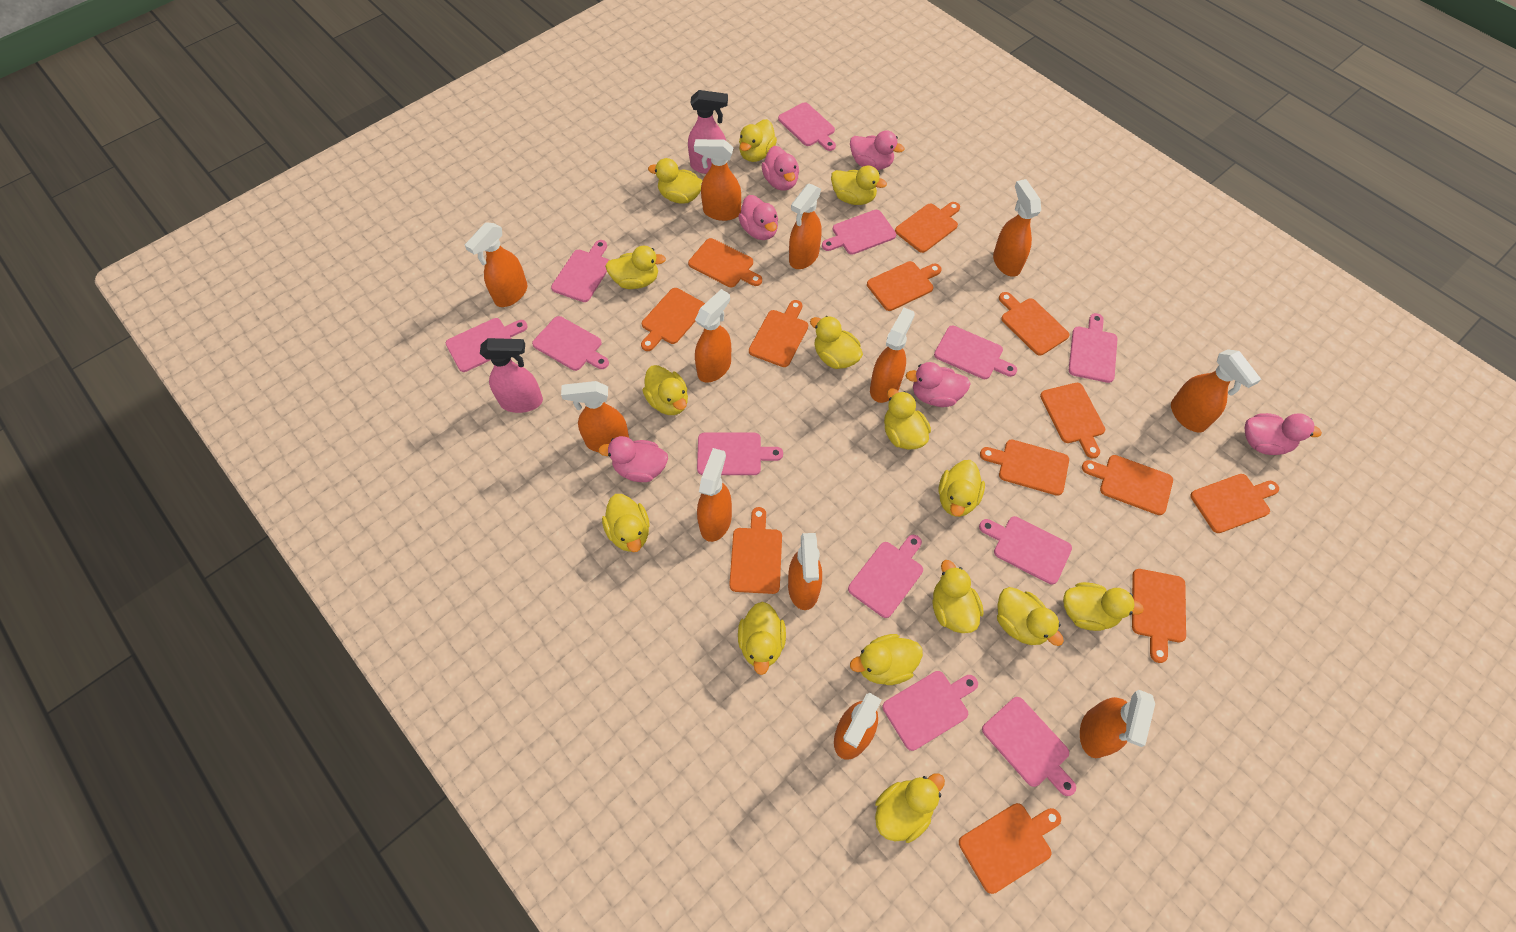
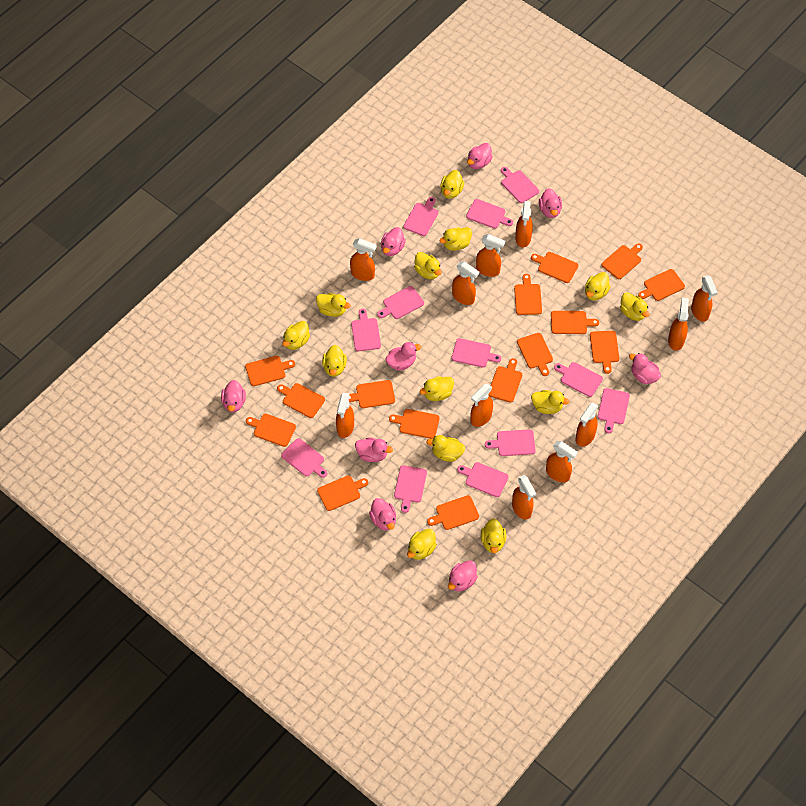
orange cutting board: [641,288,705,351] [688,238,762,287] [729,507,782,594] [749,300,808,367] [867,261,941,311] [895,202,960,253] [959,803,1061,894] [980,440,1069,496] [999,292,1069,356] [1040,383,1105,458] [1082,455,1173,515] [1132,569,1186,663] [1190,474,1279,533] = 13 -> [245,356,295,386] [246,414,296,447] [277,383,325,418] [317,476,368,511] [349,380,395,408] [389,409,440,439] [427,495,479,530] [489,358,522,403] [514,274,542,315] [517,333,553,376] [531,252,578,283] [551,311,599,334] [590,331,619,374] [602,243,643,279] [638,269,685,301] = 15
orange spray bottle: [465,222,527,307] [561,381,629,452] [694,139,741,221] [695,289,731,383] [697,448,732,542] [788,533,822,610] [789,183,822,269] [834,693,882,760] [870,308,915,403] [993,179,1041,277] [1080,690,1155,758] [1171,349,1261,433] = 12 -> [336,393,354,438] [350,238,377,281] [452,261,479,305] [471,384,493,427] [476,234,505,277] [512,475,536,520] [515,201,533,248] [546,441,578,483] [576,403,598,447] [668,298,689,351] [691,275,718,322] = 11
pink duck: [598,436,668,482] [738,195,778,240] [762,146,799,191] [850,130,904,170] [905,362,971,407] [1245,413,1322,455] = 6 -> [221,380,246,412] [355,438,393,462] [369,498,396,530] [381,227,406,256] [385,342,421,371] [448,560,478,591] [467,143,493,169] [539,188,562,218] [629,353,661,384] = 9
pink spray bottle: [480,338,543,413] [688,90,728,174] = 2 -> none = 0
yellow duck: [602,494,650,552] [605,246,666,289] [642,365,688,415] [648,158,702,204] [738,602,786,675] [739,119,777,162] [810,316,863,369] [831,165,887,205] [850,634,923,685] [875,773,945,843] [884,388,931,450] [933,560,984,633] [939,460,985,517] [997,587,1064,646] [1063,582,1144,631] = 15 -> [282,321,310,350] [316,293,351,317] [322,345,347,377] [407,529,437,560] [414,252,442,279] [420,376,454,401] [426,435,465,462] [439,227,472,251] [440,170,464,199] [481,518,506,553] [531,390,570,414] [585,272,611,300] [620,292,649,321] = 13

